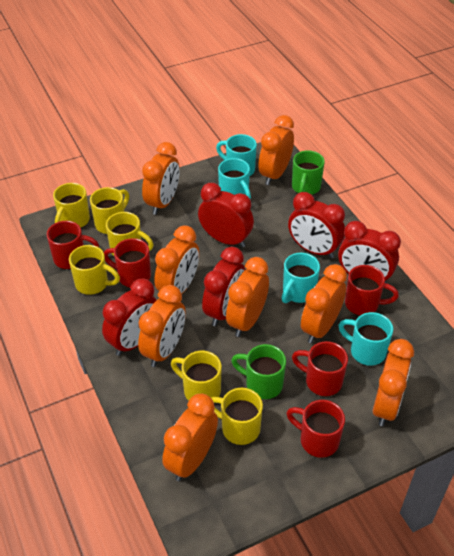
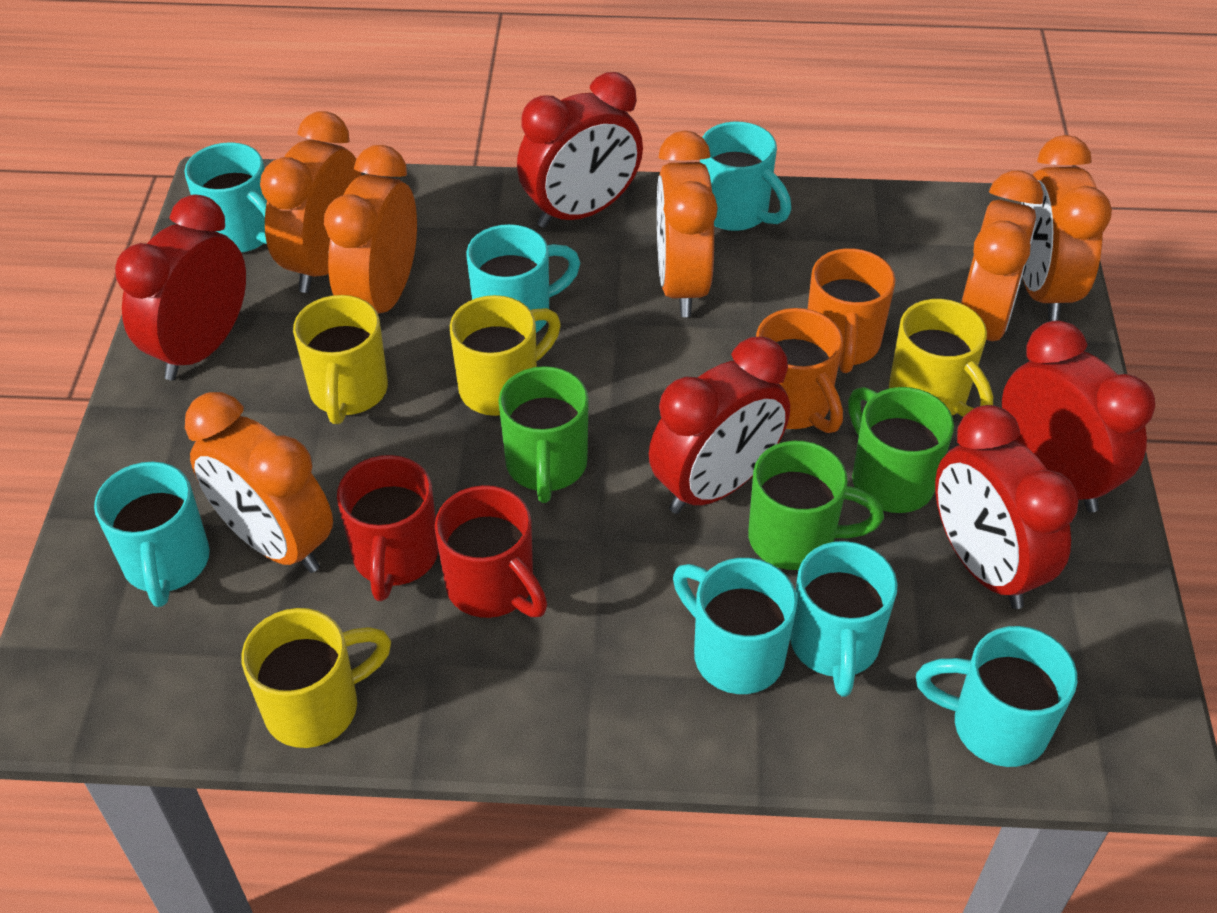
green mug: [231,344,286,399] [292,150,325,195] = 2 -> [498,366,589,503] [748,441,884,570] [848,387,954,513] = 3
orange clock: [138,285,186,367] [142,142,180,215] [154,225,199,294] [162,394,218,481] [226,257,269,337] [258,115,294,185] [301,264,347,344] [373,339,414,426] = 8 -> [185,392,333,573] [260,111,362,293] [324,145,417,314] [657,131,718,317] [961,170,1044,341] [1021,135,1112,321] = 6
orange mug: none = 0 -> [756,308,843,433] [808,248,896,373] = 2
red mug: [47,221,99,269] [104,238,151,287] [287,400,345,458] [292,341,348,396] [345,265,399,315] = 5 -> [337,455,438,601] [435,485,547,618] = 2
turquoise mug: [216,134,257,176] [218,158,251,199] [282,253,320,303] [338,312,393,366] = 4 -> [94,462,210,607] [184,142,267,253] [466,224,580,333] [673,558,797,694] [700,122,791,231] [790,541,897,697] [916,626,1077,767] = 7
yellow mug: [53,183,90,228] [69,245,120,295] [90,187,129,234] [106,212,154,256] [171,351,222,401] [211,388,263,445] = 6 -> [241,608,391,748] [293,295,388,424] [450,295,561,416] [889,299,993,417] = 4

